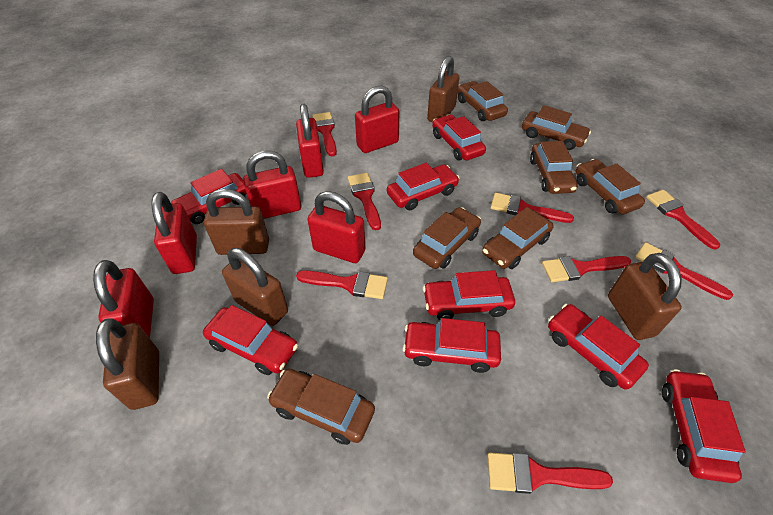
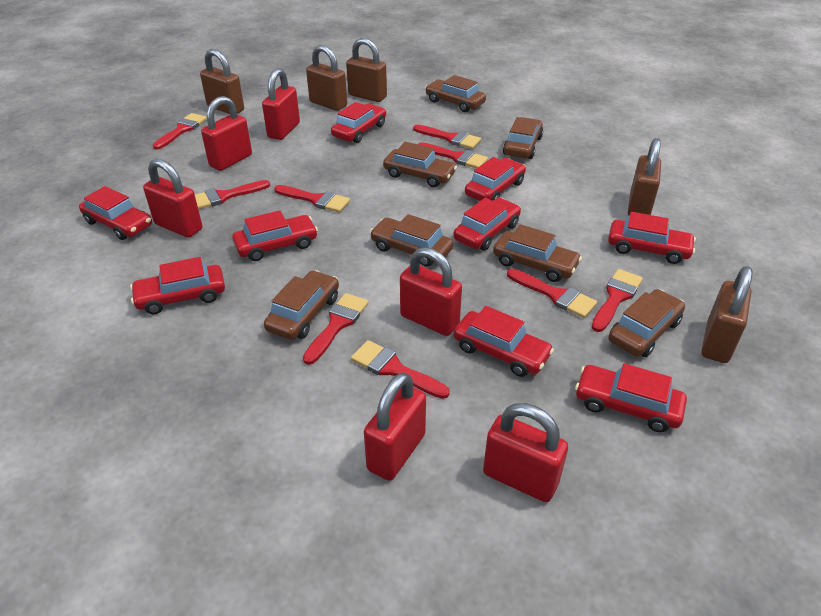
red brush: [296,270,388,299] [312,112,337,156] [348,173,381,230] [488,453,613,494] [491,192,574,223] [542,256,631,282] [635,242,733,300] [646,190,720,250] = 8 -> [153,113,207,150] [195,180,270,209] [274,185,350,213] [303,293,369,365] [351,340,450,399] [413,125,481,149] [418,142,488,168] [507,269,597,318] [592,269,643,332] = 9
red car: [171,169,247,224] [203,305,298,375] [387,163,460,210] [403,318,501,373] [423,270,515,321] [432,115,486,161] [548,304,649,390] [662,369,746,483] = 8 -> [79,186,152,240] [130,257,225,314] [232,210,318,261] [331,102,386,143] [453,198,521,250] [454,306,554,377] [465,157,526,201] [575,363,687,432] [608,212,696,264] = 9

